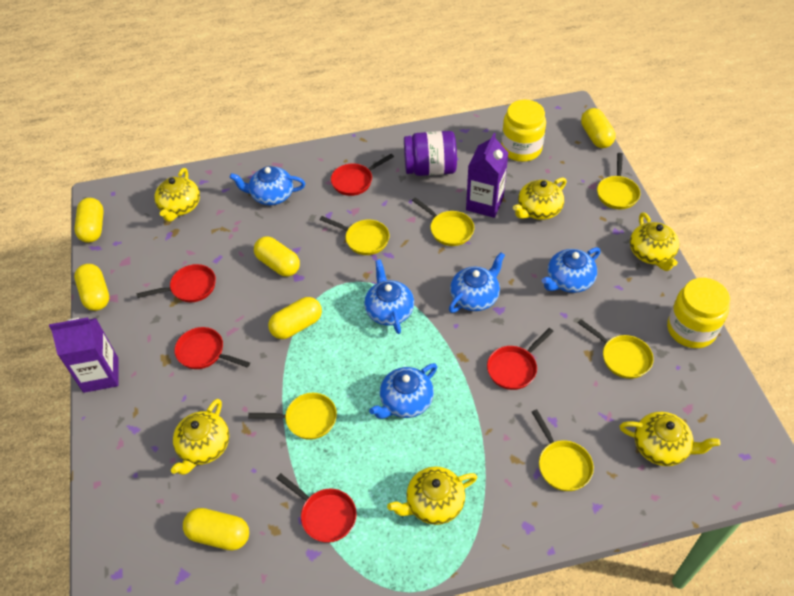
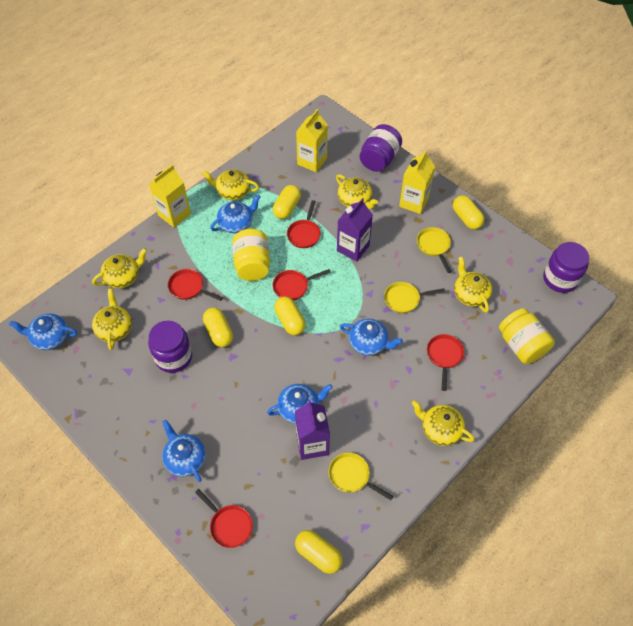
purple jar: [404,131,457,176] = 1 -> [148,321,192,373] [360,124,402,172] [543,242,589,293] = 3
yellow capsule: [74,198,104,243] [74,264,109,311] [183,508,249,551] [254,236,300,276] [268,297,322,339] [581,108,616,148] = 6 -> [203,308,233,347] [273,185,301,219] [274,297,306,335] [295,530,343,574] [453,195,485,229] = 5
yellow carton: none = 0 -> [149,165,191,227] [296,109,328,172] [399,150,435,214] = 3
yellow pan: [248,393,337,440] [320,216,389,255] [412,197,474,246] [532,409,594,491] [578,319,654,379] [597,153,641,209] = 6 -> [329,453,393,500] [384,282,445,313] [417,227,452,273] = 3

